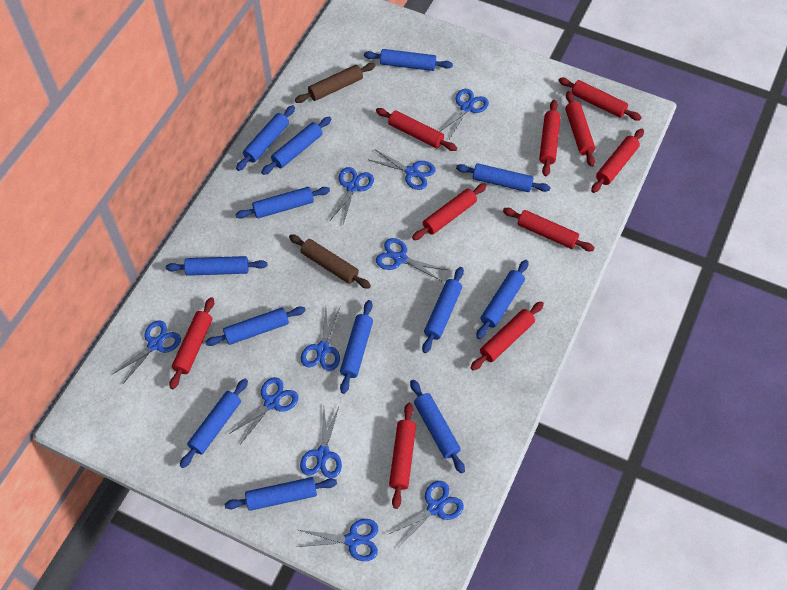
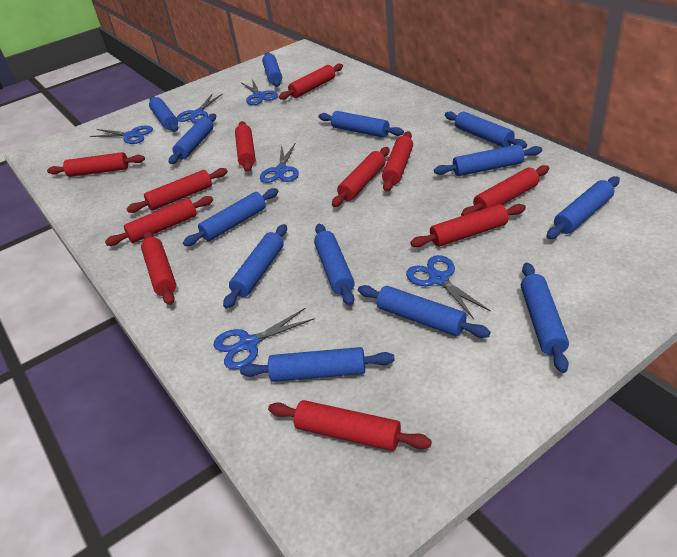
blue scissors: [113,320,181,384] [229,377,298,443] [297,519,378,561] [300,407,342,478] [301,307,340,371] [329,167,374,224] [370,149,436,190] [376,238,447,281] [387,481,464,548] [439,89,489,139] = 10 -> [90,126,153,144] [177,94,222,123] [213,308,315,369] [242,79,278,105] [260,143,299,183] [406,255,491,319] = 6
brown rolling pin: [289,234,371,289] [295,63,376,103] = 2 -> none = 0
red rolling pin: [169,297,214,389] [376,108,457,151] [389,403,416,509] [412,183,487,240] [471,301,544,370] [503,208,594,251] [539,100,561,176] [558,78,642,120] [565,91,595,167] [591,129,644,193] = 10 -> [47,152,145,177] [105,196,213,246] [126,168,228,213] [141,231,176,305] [235,121,256,172] [268,400,432,451] [279,64,343,100] [332,147,390,207] [382,131,413,192] [410,204,526,247] [461,165,549,216] = 11

